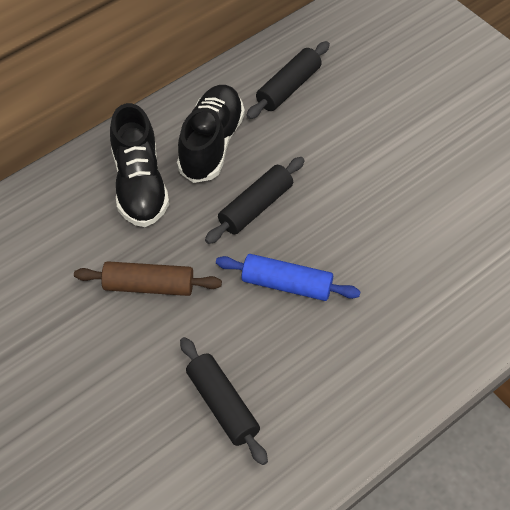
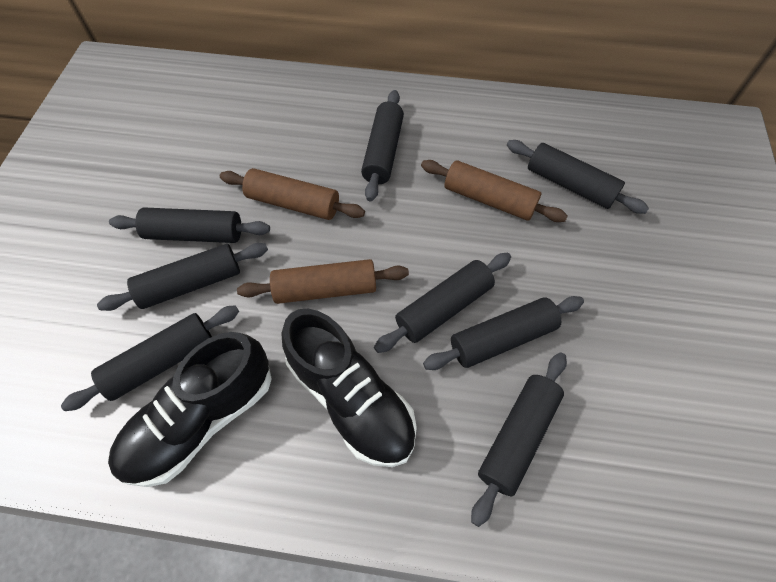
black rolling pin: [180,337,268,465] [205,157,305,244] [246,41,330,119] = 3 -> [61,305,239,411] [97,243,268,311] [109,208,270,243] [361,90,404,201] [374,253,511,353] [423,296,584,370] [471,352,567,527] [507,140,649,214] = 8
blue rolling pin: [216,254,361,301] = 1 -> none = 0
brown rolling pin: [74,261,222,296] = 1 -> [220,168,365,220] [237,259,409,304] [421,160,568,222] = 3

